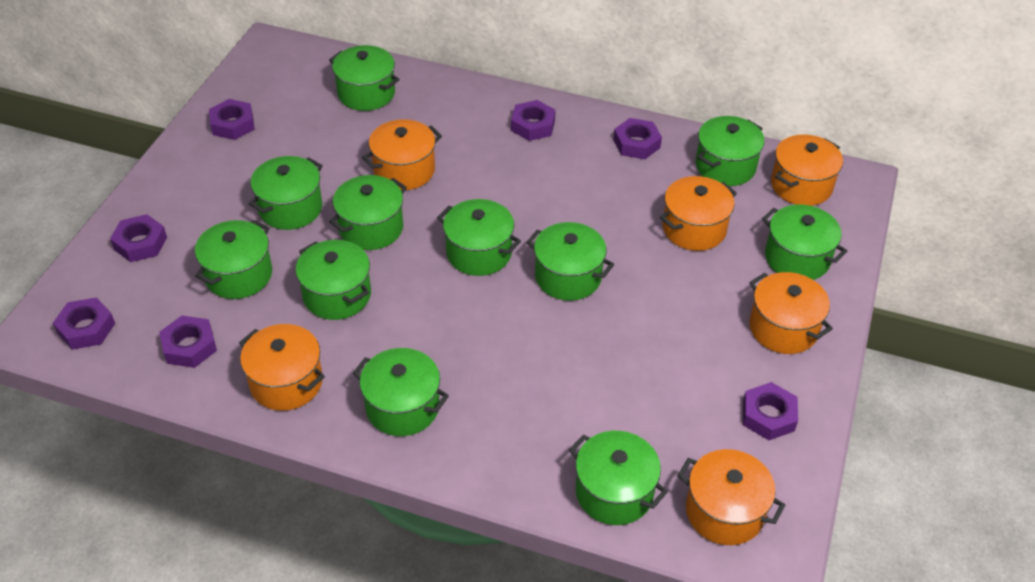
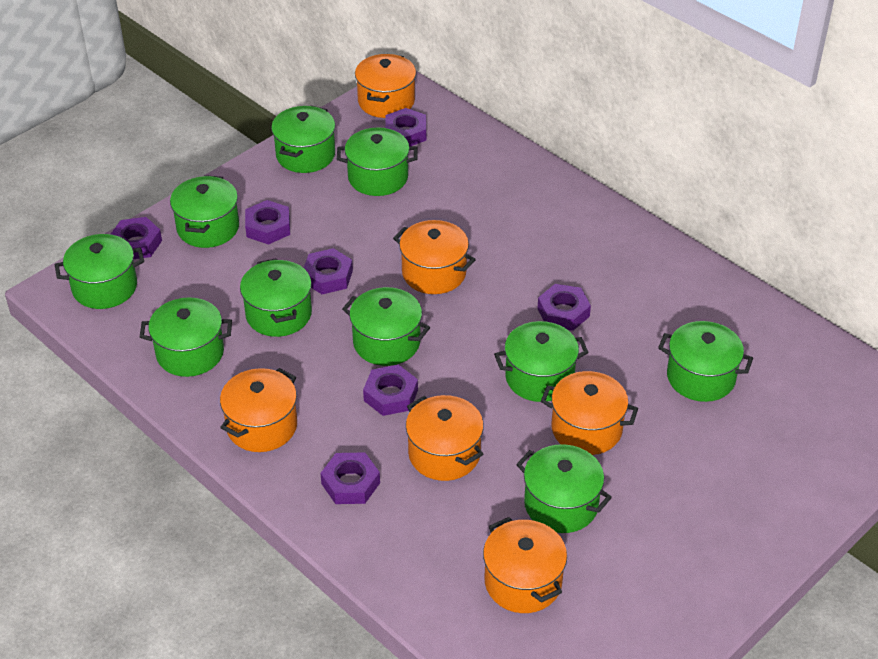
green pot: [195,220,272,299] [249,156,323,230] [295,240,371,320] [329,45,400,111] [329,175,407,250] [353,348,449,436] [437,199,521,276] [526,222,614,301] [569,431,668,525] [696,116,764,186] [762,204,847,280] = 11 -> [55,234,144,309] [140,297,232,377] [170,175,239,248] [240,258,312,337] [271,106,335,173] [337,127,418,196] [342,287,430,366] [494,321,589,402] [516,444,612,533] [658,321,753,402] = 10

